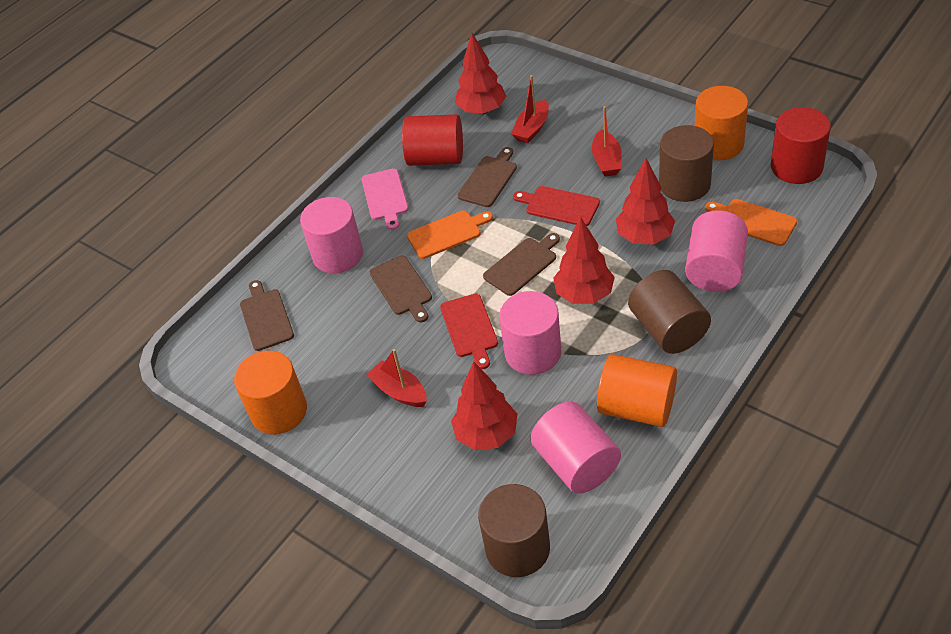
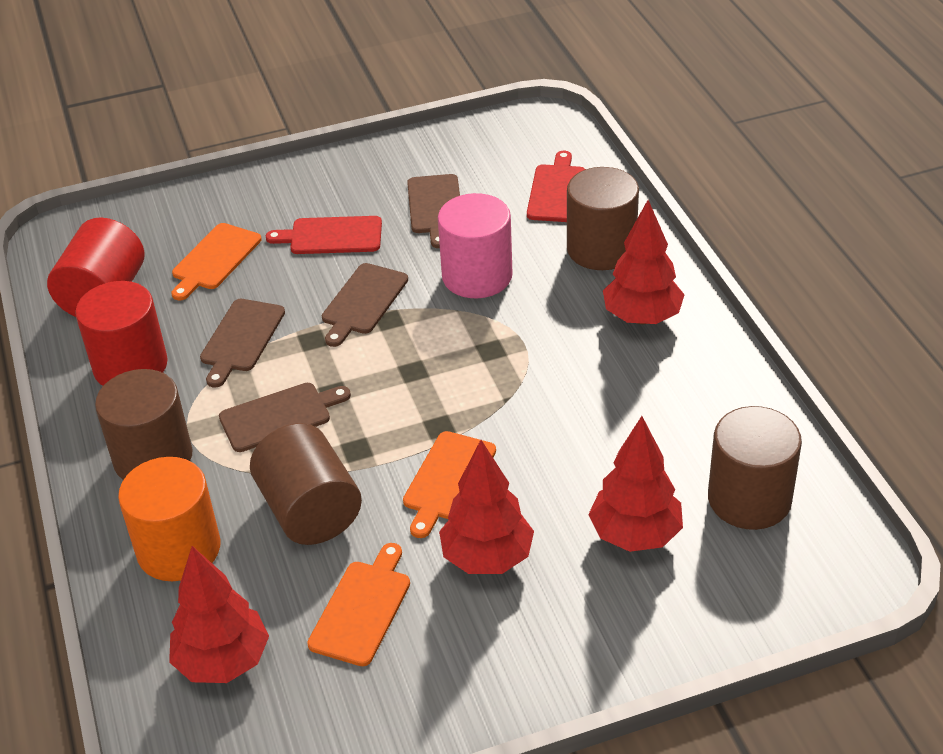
brown cylinder: [478,484,550,577] [628,270,711,354] [659,125,714,202] = 3 -> [95,369,193,480] [250,423,362,545] [567,167,639,270] [708,406,802,530] = 4
orange cutting board: [407,210,493,259] [705,199,797,246] = 2 -> [171,223,262,301] [307,543,410,666] [403,431,496,538] = 3
orange cylinder: [234,351,307,434] [597,354,677,427] [694,86,748,160] = 3 -> [118,457,221,581] = 1
pink cutting board: [361,168,408,230] = 1 -> none = 0
pink cylinder: [300,197,363,273] [499,291,561,375] [530,401,621,494] [685,210,748,292] = 4 -> [438,193,513,298] = 1
red boat: [367,349,427,407] [511,75,549,143] [592,106,622,176] = 3 -> none = 0

